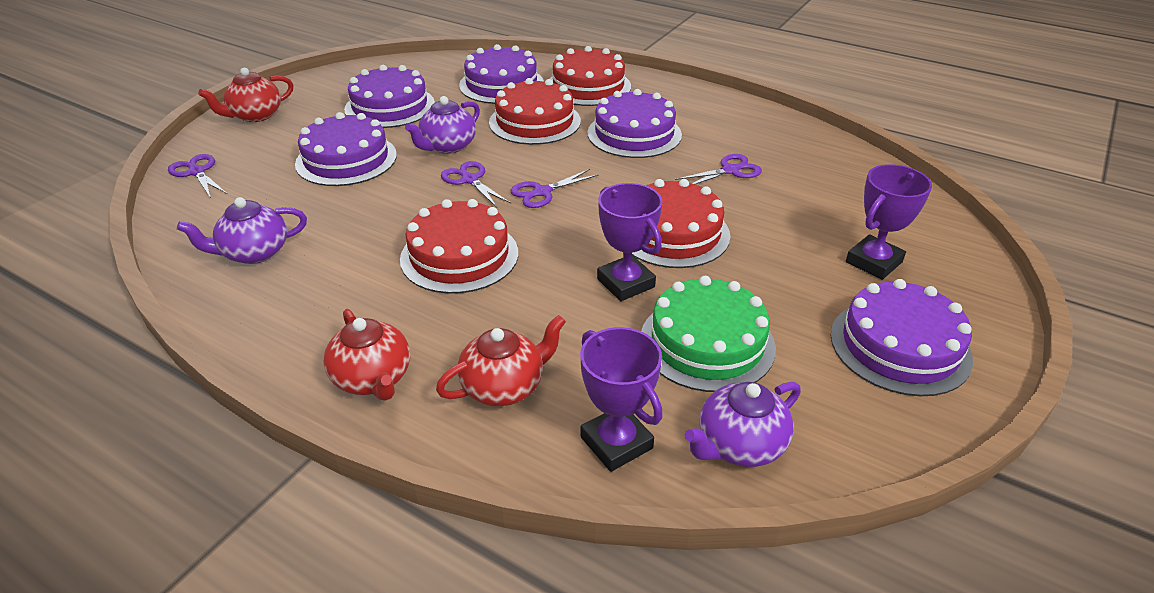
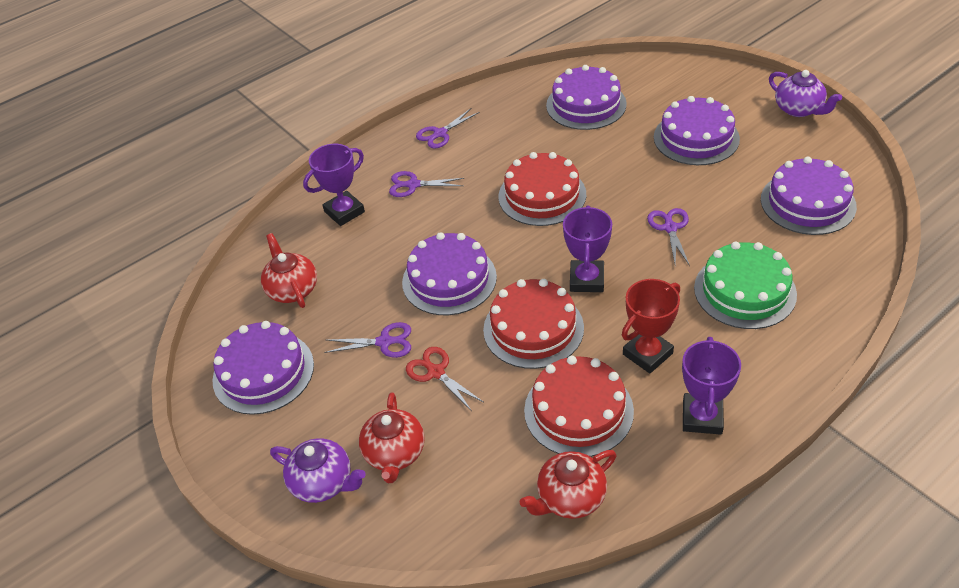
purple teapot: [177,197,307,264] [405,96,480,154] [685,382,801,467] = 3 -> [270,438,365,503] [769,70,842,117] = 2
red cake: [400,199,518,294] [489,78,581,145] [550,46,631,106] [632,179,730,268] = 4 -> [483,279,584,369] [498,152,586,226] [524,356,634,457] = 3
red scissors: none = 0 -> [406,347,483,411] = 1
red trophy: none = 0 -> [622,279,680,373] = 1

